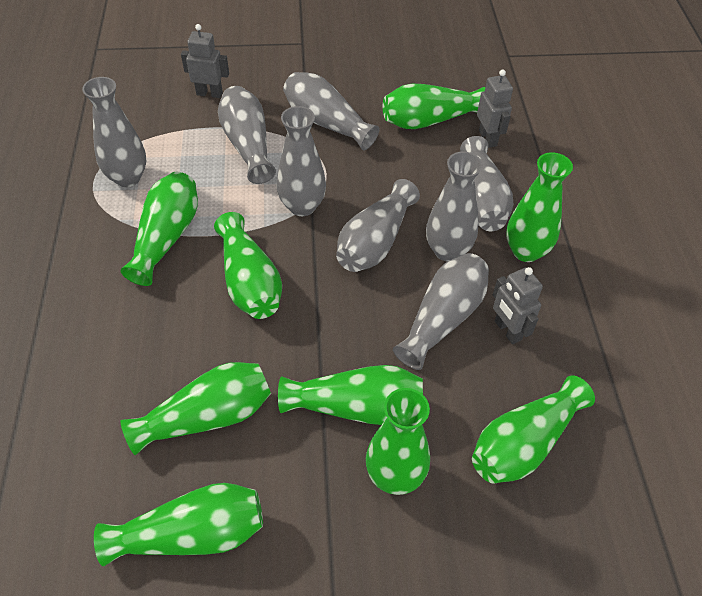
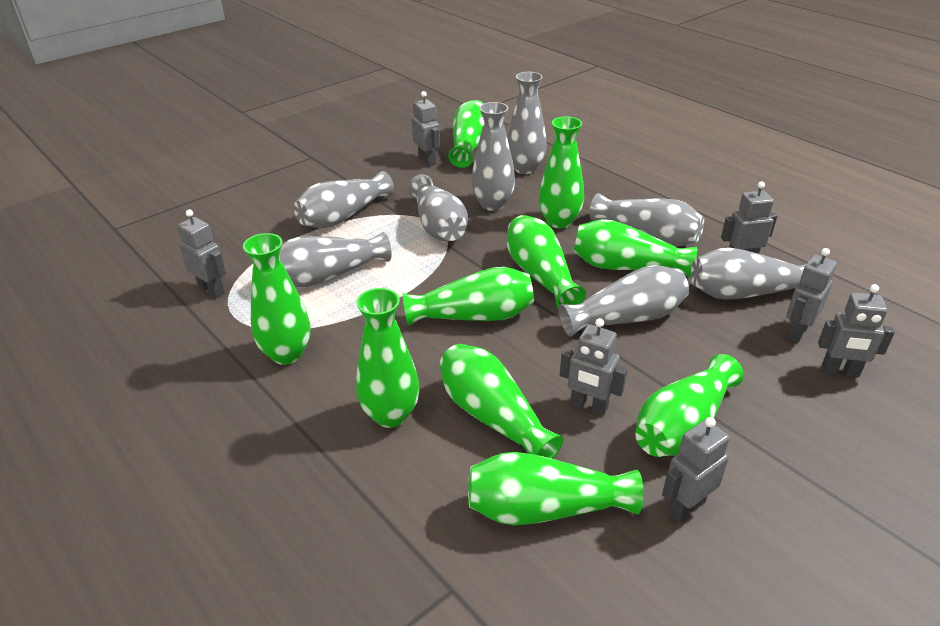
green vase: [94,483,263,566] [121,172,198,286] [121,362,271,455] [214,212,282,319] [278,365,423,425] [366,388,430,495] [383,84,485,129] [472,376,595,484] [506,152,573,262] = 9 -> [243,233,311,365] [356,288,419,428] [403,267,534,326] [439,344,564,459] [448,100,484,168] [468,452,644,525] [507,215,586,308] [539,116,584,228] [573,219,697,277] [635,354,744,457] = 10
grey robot: [181,24,229,98] [477,70,513,148] [493,267,543,344] = 3 -> [177,210,226,298] [412,91,440,166] [560,318,627,416] [662,417,730,522] [721,181,777,254] [786,248,837,343] [818,284,895,377] = 7

